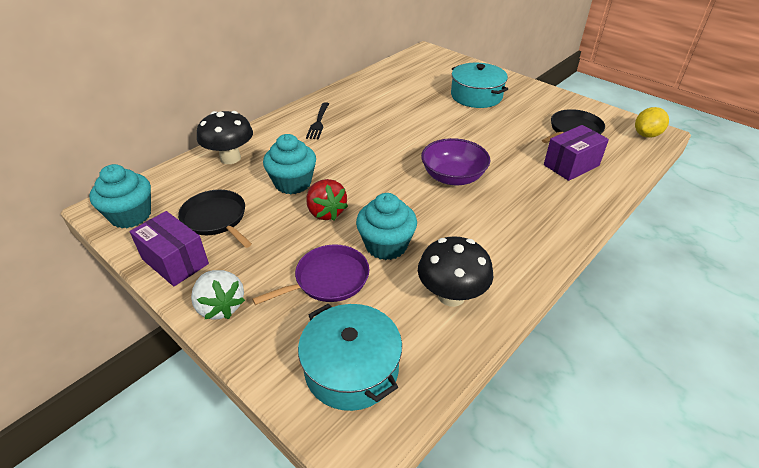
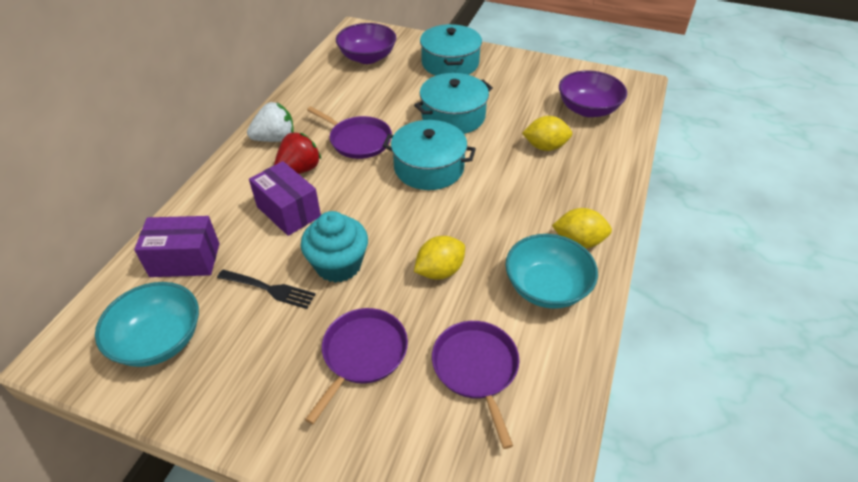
black mushroom: [197,111,253,164] [418,236,493,307] = 2 -> none = 0
black pan: [178,190,252,248] [542,109,605,143] = 2 -> none = 0
purple bowl: [421,138,490,185] = 1 -> [336,23,396,64] [559,70,627,117] = 2
purple pan: [252,244,369,305] = 1 -> [305,308,408,424] [307,106,392,159] [432,321,519,449] = 3
turquoise bowl: none = 0 -> [95,282,199,367] [505,234,598,309] = 2
turquoise cupcake: [89,164,151,228] [263,134,316,195] [356,193,417,260] = 3 -> [301,211,368,283] = 1
turquoise pot: [298,304,402,411] [451,63,508,108] = 2 -> [383,120,476,190] [414,73,493,134] [420,24,482,76] = 3
yellow lemon: [635,107,669,138] = 1 -> [414,236,465,280] [522,116,572,151] [552,208,612,249] = 3

